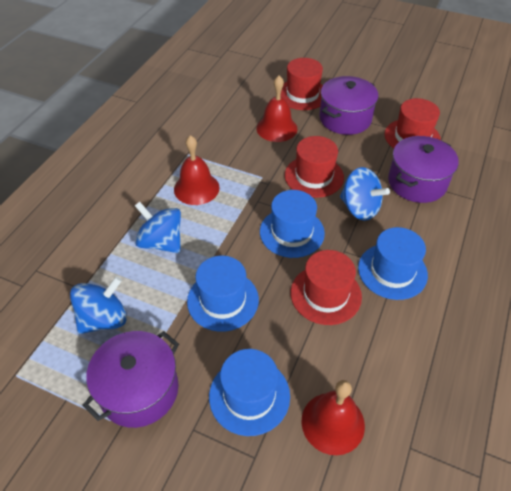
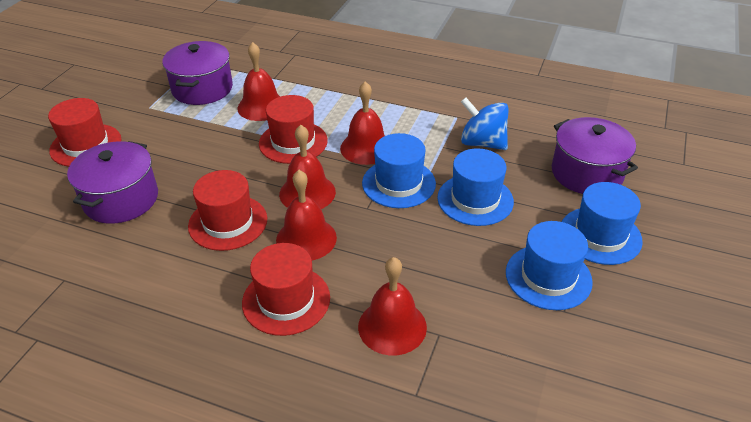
blue spinning top: [70,276,127,334] [135,202,181,253] [340,167,390,221] = 3 -> [461,97,509,150] = 1
red bell: [174,135,220,205] [256,76,298,142] [302,380,365,455] = 3 -> [238,42,280,121] [276,170,337,261] [279,125,336,209] [340,81,385,165] [358,257,427,355] = 5

